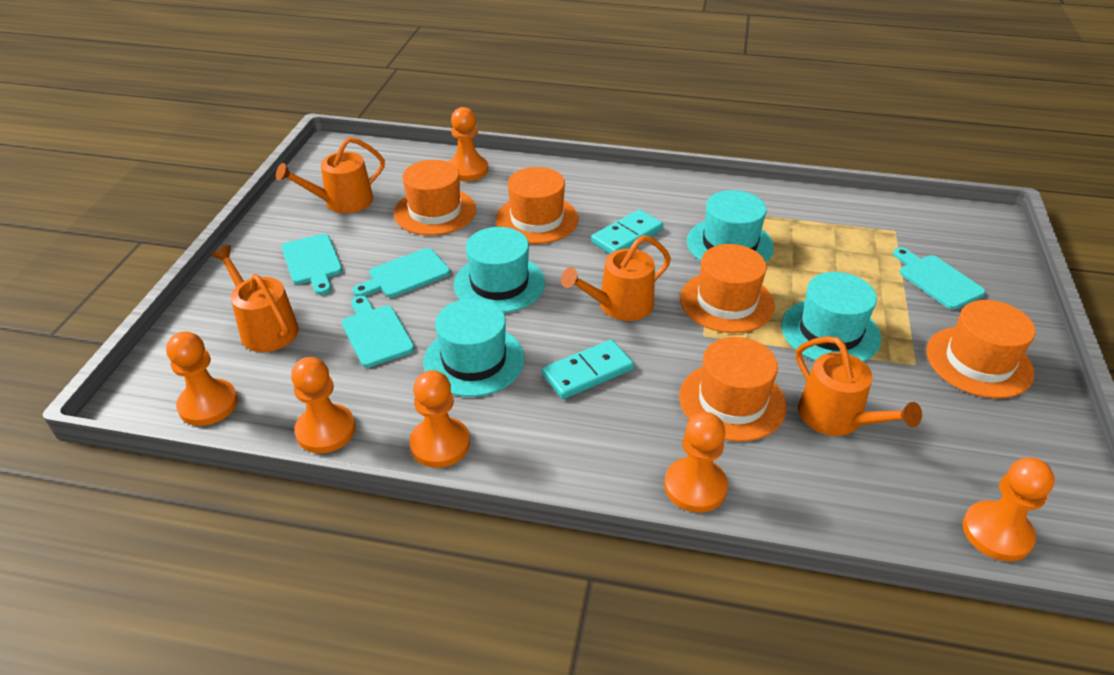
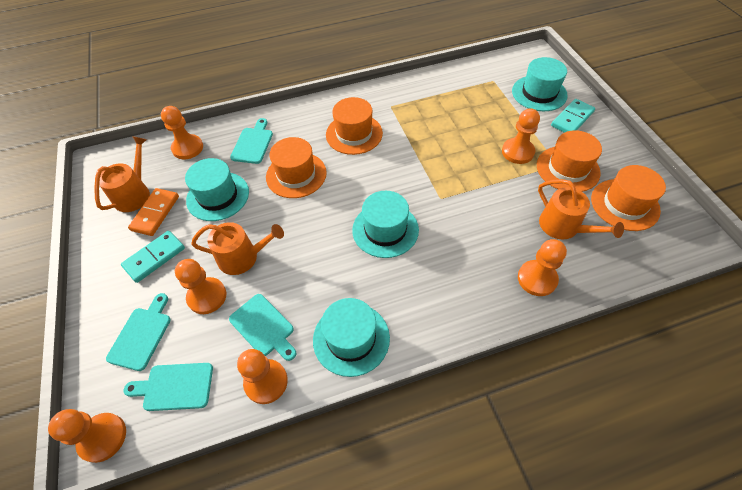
orange domino: none = 0 -> [128,188,179,236] = 1
orange hat: [394,160,476,235] [495,167,579,244] [679,337,787,442] [680,244,775,333] [926,300,1036,398] = 5 -> [266,137,327,198] [326,97,383,155] [537,130,602,192] [591,165,666,231] = 4
orange watering can: [211,246,299,352] [276,137,385,213] [561,235,671,321] [796,336,922,436] = 4 -> [94,136,150,212] [191,222,284,275] [538,179,624,239] = 3

